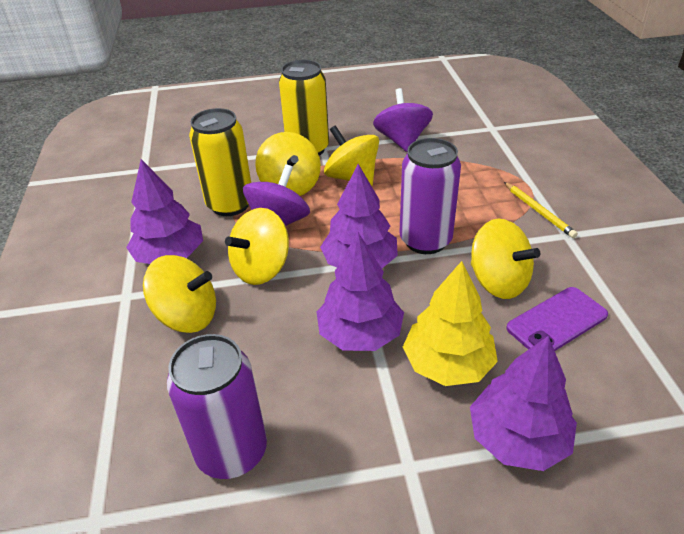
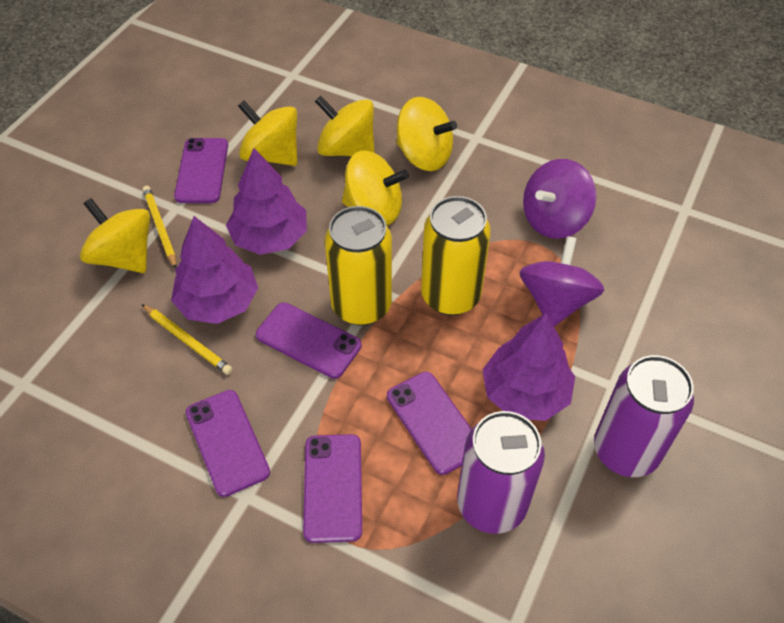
purple phone: [506,287,608,351] = 1 -> [174,138,228,203] [186,390,270,497] [256,302,361,379] [303,434,362,543] [387,372,472,475] = 5
purple tree: [126,159,203,264] [317,232,404,351] [320,164,398,268] [470,336,577,471] = 4 -> [171,216,258,324] [226,148,307,255] [482,313,575,421] = 3
yellow pencil: [504,182,578,238] = 1 -> [141,304,233,375] [142,186,177,269] = 2
yellow tree: [403,261,498,386] = 1 -> none = 0

